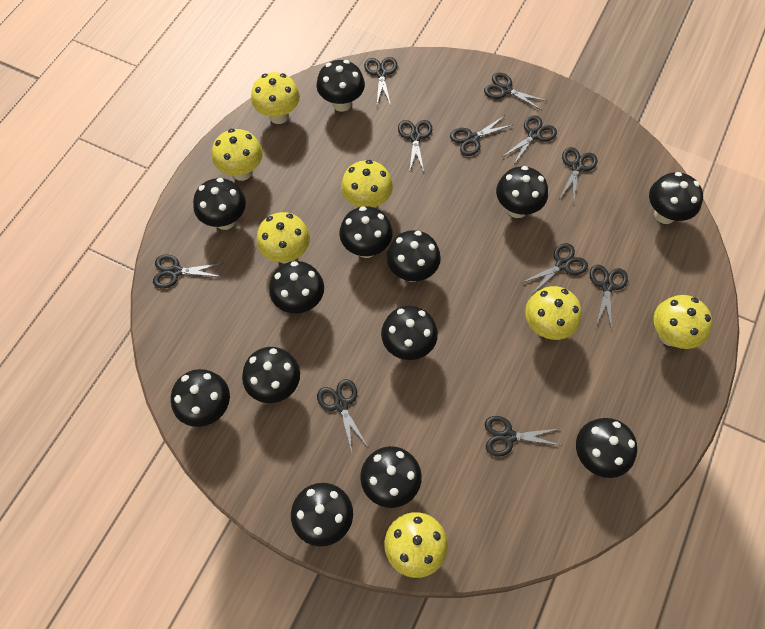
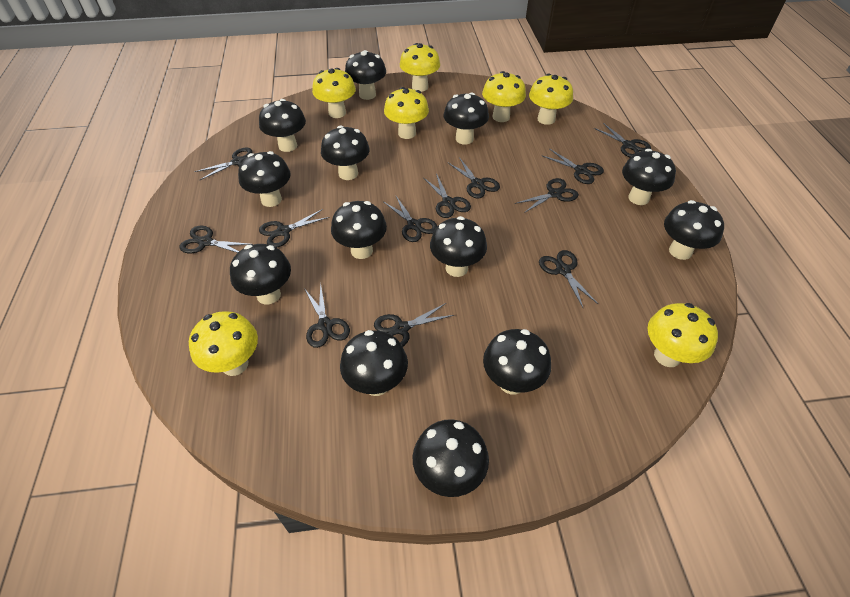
black scissors: [153,255,224,288] [317,379,368,452] [364,57,397,105] [398,120,432,173] [450,115,512,156] [484,73,547,110] [485,416,560,457] [502,115,557,164] [521,243,588,295] [560,147,598,204] [590,265,628,330] = 11 -> [179,226,253,253] [194,147,252,180] [259,209,330,248] [304,284,350,348] [374,303,454,347] [384,196,437,242] [424,173,471,218] [448,157,500,198] [515,178,579,213] [539,250,598,309] [543,148,604,184] [594,123,651,157] = 12

